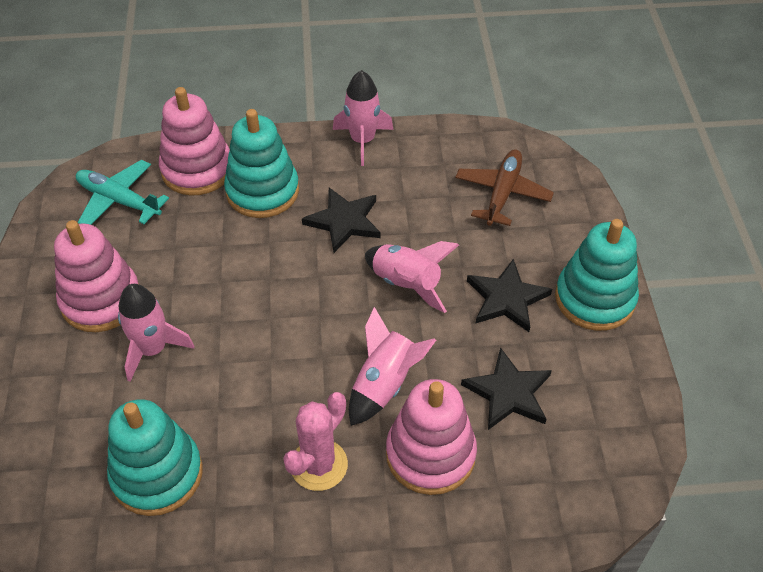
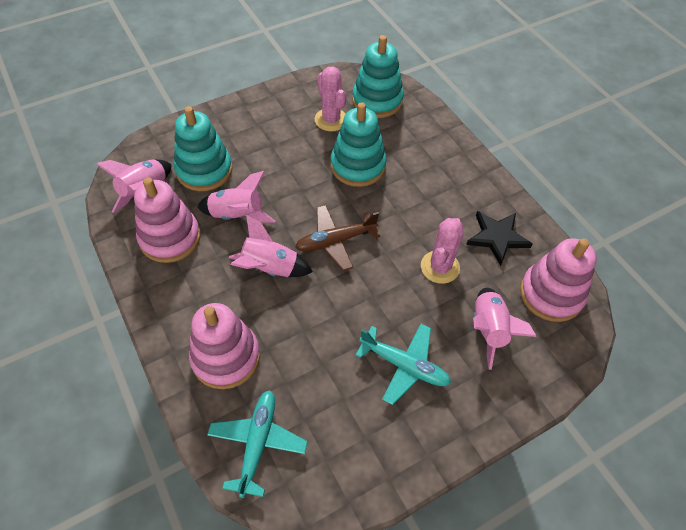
black star: [302,188,381,253] [461,347,552,430] [467,259,552,332] = 3 -> [466,211,532,266] = 1
pink cactus: [283,392,348,491] = 1 -> [315,66,346,132] [421,218,463,284] = 2
turquoise plane: [76,160,169,225] = 1 -> [207,390,308,498] [355,324,451,405] = 2

